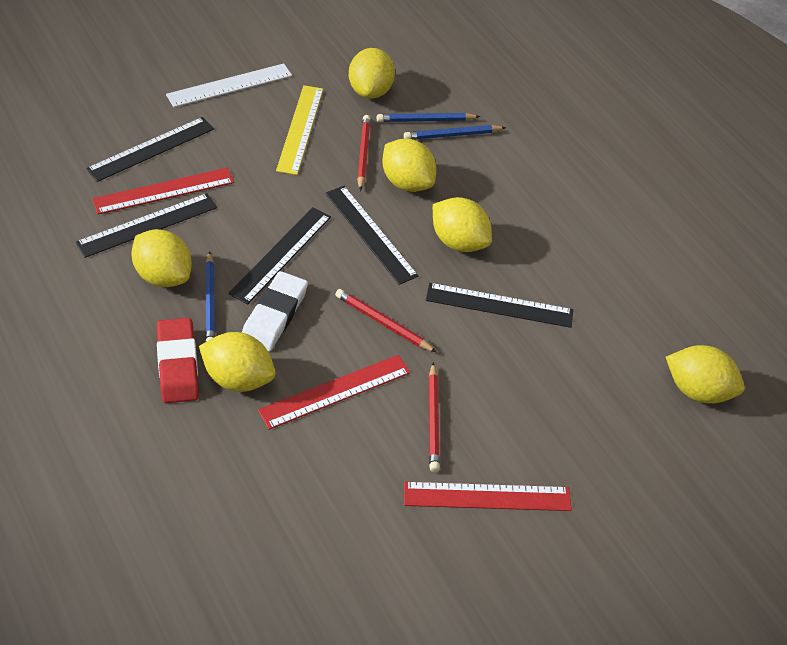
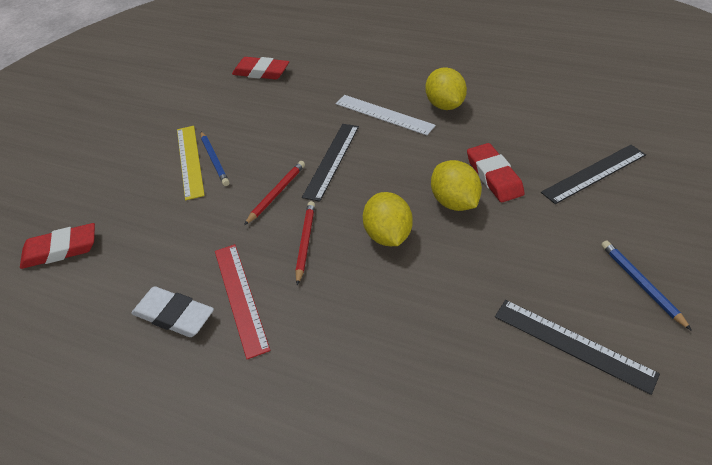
black ruler: [76,193,217,258] [86,117,214,182] [229,207,331,304] [325,186,419,285] [426,283,573,328] = 5 -> [302,124,359,202] [495,300,660,395] [541,145,646,204] = 3
blue pencil: [205,251,215,342] [377,113,480,122] [404,125,506,140] = 3 -> [201,132,230,186] [601,240,692,331] = 2
red eraser: [157,318,199,403] = 1 -> [20,223,95,269] [232,57,289,80] [467,143,525,202] = 3
red pencil: [335,289,437,352] [357,115,371,191] [429,363,440,472] = 3 -> [244,161,305,225] [295,201,315,285] = 2
red ruler: [92,168,234,215] [258,355,410,430] [404,482,572,511] = 3 -> [215,244,270,359] = 1
yellow lemon: [131,229,192,287] [199,332,275,392] [349,48,395,99] [382,138,436,192] [433,197,492,252] [666,345,744,404] = 6 -> [363,192,413,246] [425,67,467,110] [431,160,482,211] = 3

